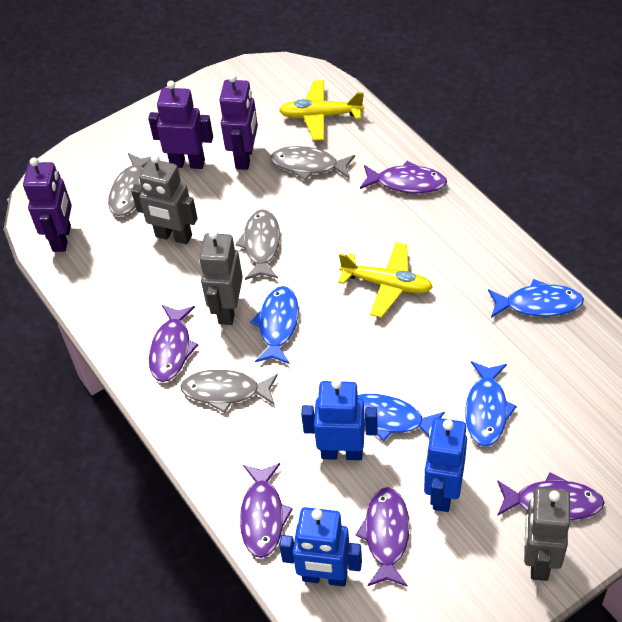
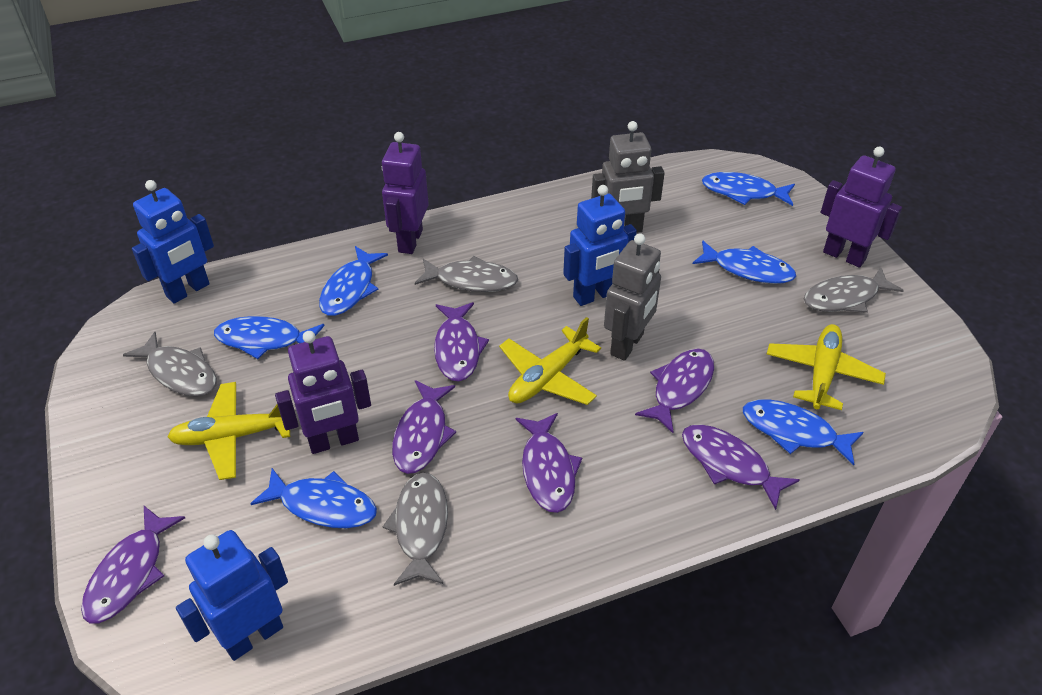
blue fish: [251,286,299,364] [358,394,445,441] [465,361,517,447] [488,279,584,318] = 4 -> [214,316,324,359] [250,468,377,528] [319,246,388,316] [693,240,796,284] [702,172,795,206] [743,399,864,466] = 6
grey robot: [131,154,198,244] [199,230,243,325] [524,487,570,581] = 3 -> [591,121,665,233] [604,233,661,361] = 2
purple fish: [149,305,198,382] [240,463,293,558] [356,487,410,587] [360,161,447,194] [497,472,605,520] = 5 -> [81,506,185,624] [392,380,456,474] [434,302,489,382] [516,413,582,513] [635,348,714,433] [682,424,799,510] = 6
yellow plane: [279,80,364,141] [338,242,433,318] = 2 -> [167,382,290,480] [499,317,601,405] [767,324,886,410] = 3

